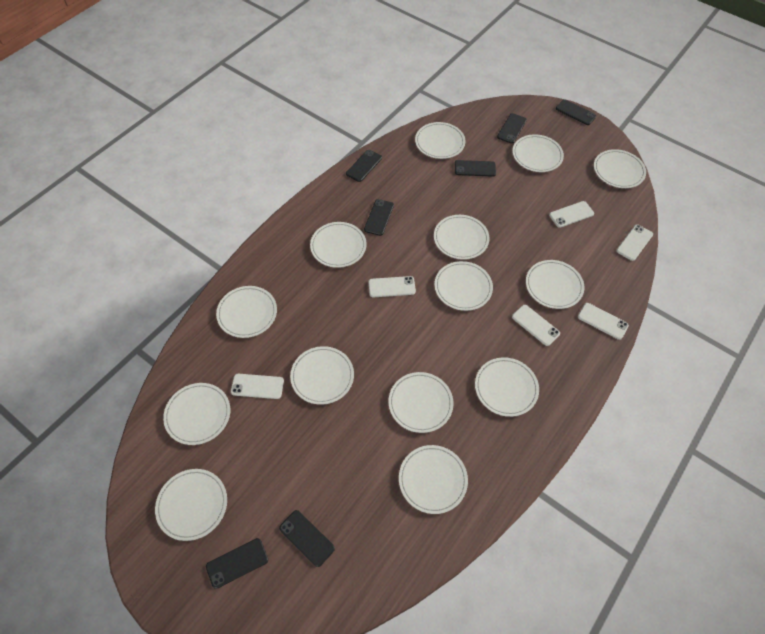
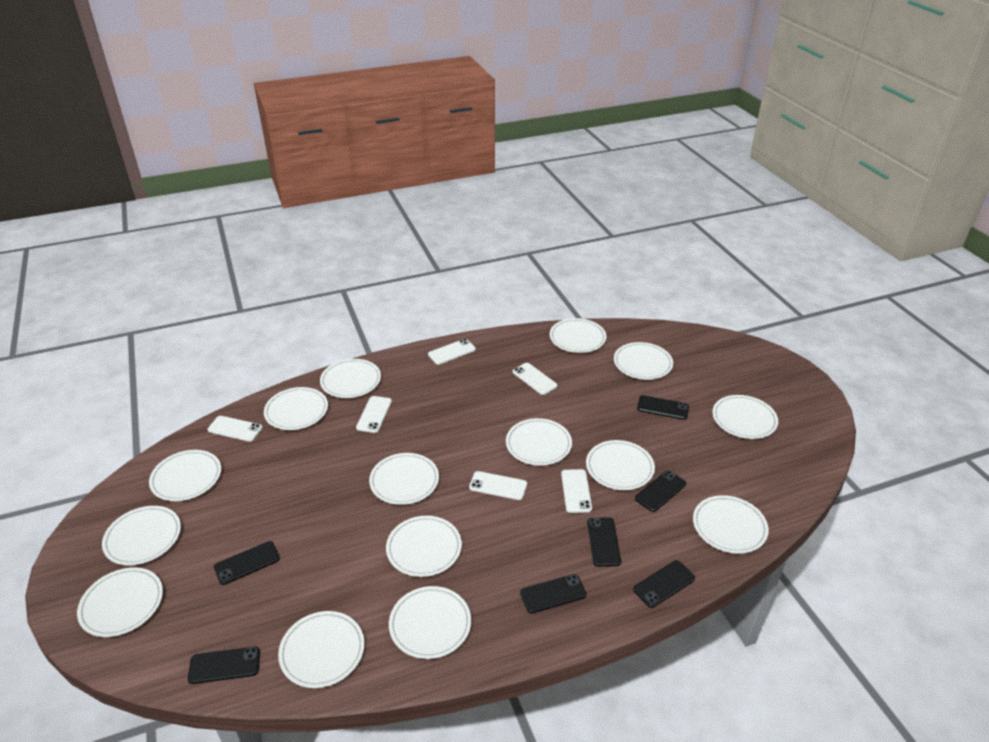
white plate: [155,469,227,541] [163,383,230,445] [216,286,277,338] [290,346,354,405] [310,222,367,268] [389,372,454,433] [399,445,468,514] [415,122,465,159] [434,215,489,260] [435,261,493,311] [475,357,539,417] [512,134,564,172] [526,260,584,309] [594,149,646,188] = 14 -> [77,567,163,637] [102,506,181,565] [149,450,221,501] [264,387,328,430] [278,611,364,688] [320,359,381,398] [369,453,439,505] [386,516,462,577] [389,586,471,659] [506,418,572,466] [550,318,606,353] [586,440,655,490] [614,342,673,380] [693,495,769,554] [712,395,778,439] = 15

